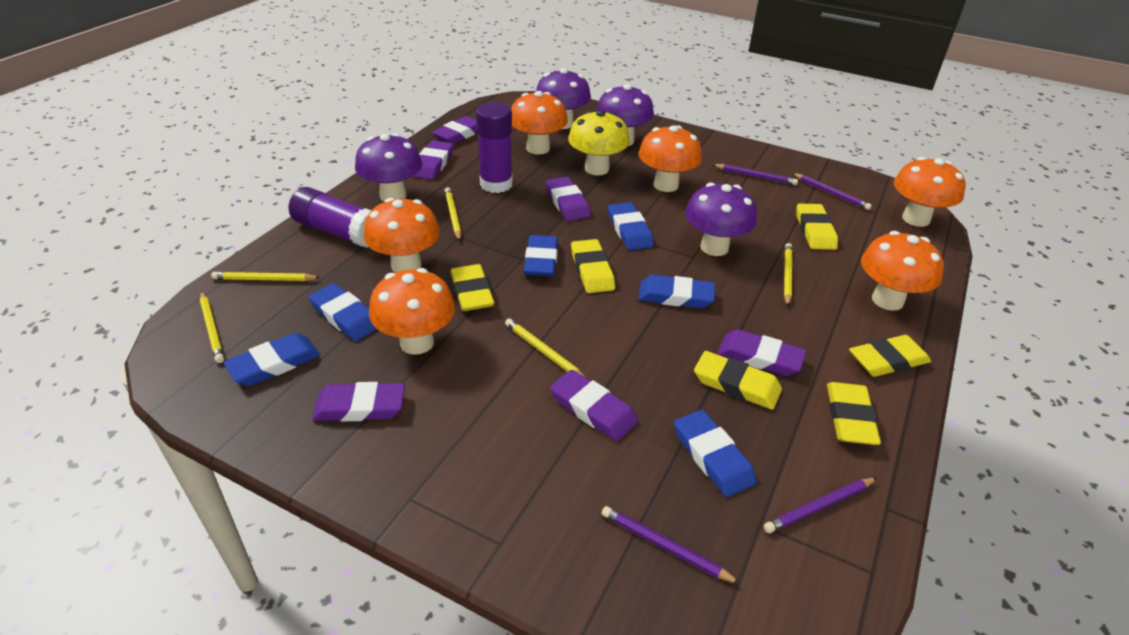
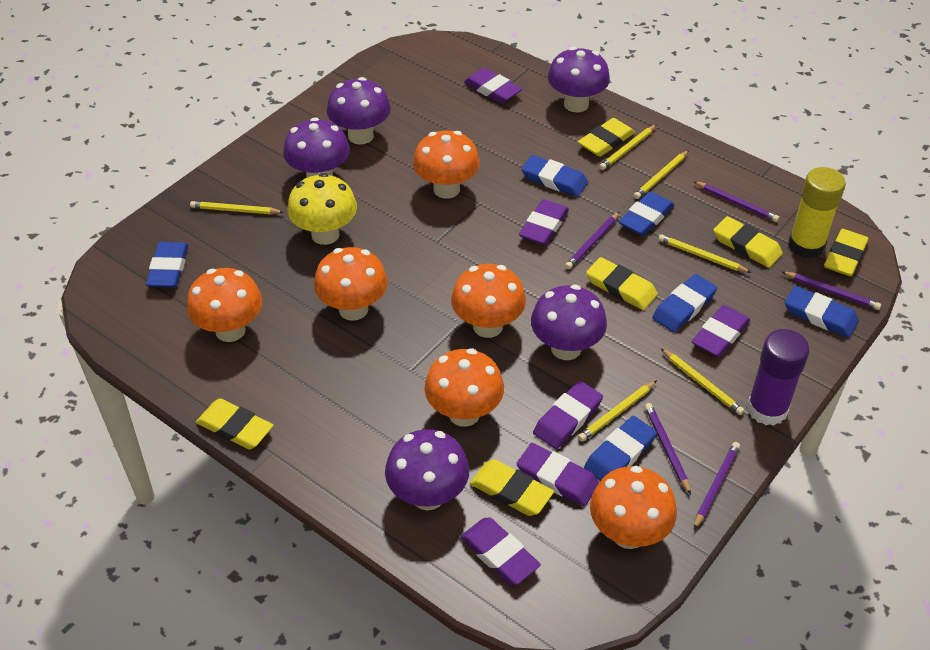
purple glue stick: [289,187,371,248] [476,102,513,193] = 2 -> [747,329,809,426] = 1
purple mushroom: [355,133,422,202] [536,68,591,129] [596,84,654,146] [685,183,757,256] = 4 -> [283,117,350,178] [327,77,391,145] [385,429,469,511] [531,285,607,360] [548,47,610,112] = 5
purple pencil: [602,506,741,584] [712,164,798,185] [764,478,877,533] [792,173,872,210] = 4 -> [565,212,620,269] [645,403,691,495] [693,181,779,222] [694,442,740,529] [781,271,881,310] = 5
yellow glue stick: none = 0 -> [788,167,846,258] = 1
yellow pencil: [200,291,224,363] [211,272,321,281] [445,187,461,241] [505,318,586,378] [784,243,792,306] = 5 -> [190,201,283,214] [578,380,657,442] [599,125,656,170] [633,150,689,199] [658,234,752,273] [661,349,745,415] = 6

